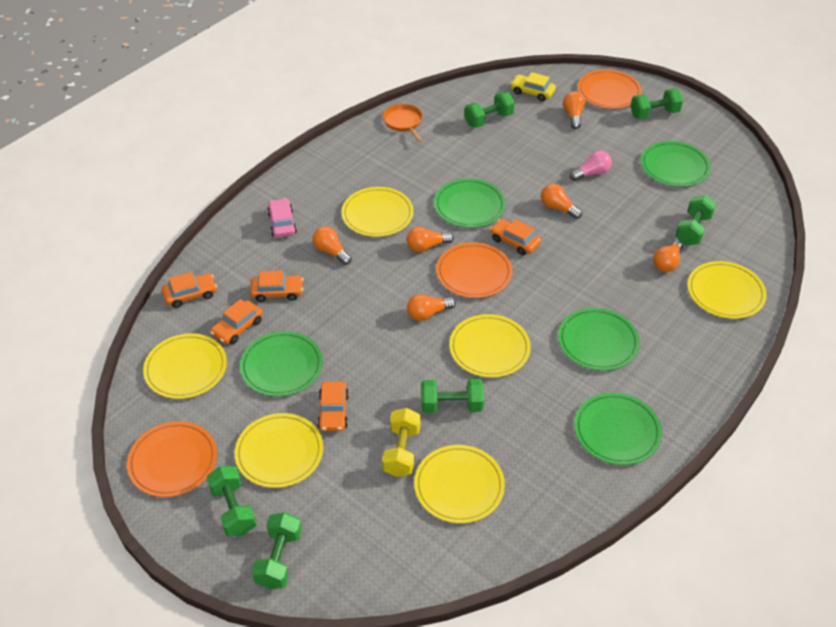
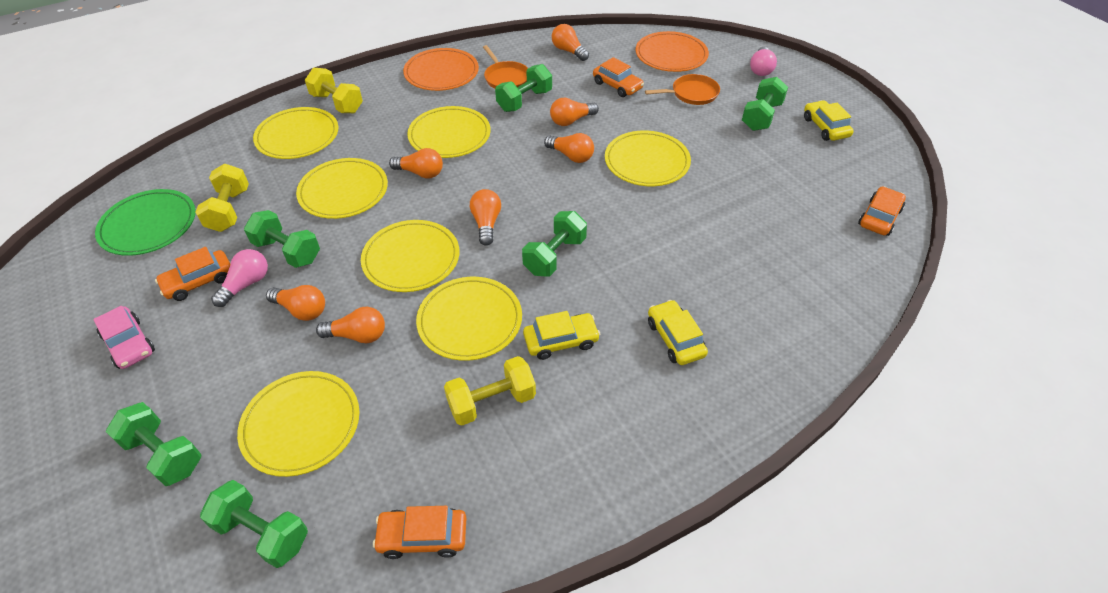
green plate: [240,331,323,397] [434,179,506,228] [558,308,640,371] [574,393,662,465] [641,141,711,187] = 5 -> [95,189,196,256] = 1
orange car: [162,272,217,308] [210,299,263,344] [250,271,304,302] [317,382,349,431] [490,219,541,255] = 5 -> [155,247,230,301] [373,506,466,559] [593,57,644,97] [858,187,906,236] = 4
orange light bulb: [313,226,352,265] [407,227,454,252] [407,294,456,321] [541,184,582,219] [563,91,585,129] [653,240,683,272] = 6 -> [266,285,325,321] [316,307,385,343] [389,148,443,179] [470,189,501,246] [544,133,594,163] [550,98,599,126] [552,24,589,61] = 7
orange pan: [383,104,423,142] = 1 -> [483,45,528,89] [645,74,720,105] = 2
orange plate: [127,421,217,497] [436,242,512,298] [578,70,642,109] = 3 -> [403,48,479,91] [636,31,709,72] = 2
pink light bulb: [570,151,612,181] = 1 -> [211,249,268,307] [750,47,777,76] = 2
yellow car: [510,72,556,101] = 1 -> [523,311,600,360] [648,300,708,365] [804,100,854,141] = 3
yellow dumbbell: [382,408,421,477] = 1 -> [195,164,249,232] [305,67,363,113] [444,356,536,426] = 3
yellow plate: [143,333,227,399] [235,413,323,488] [341,187,414,237] [414,445,505,523] [449,314,531,378] [688,261,767,319] = 6 -> [237,371,359,477] [253,107,338,159] [296,158,388,219] [361,220,459,292] [407,106,491,158] [416,277,522,361] [605,130,691,186] = 7

